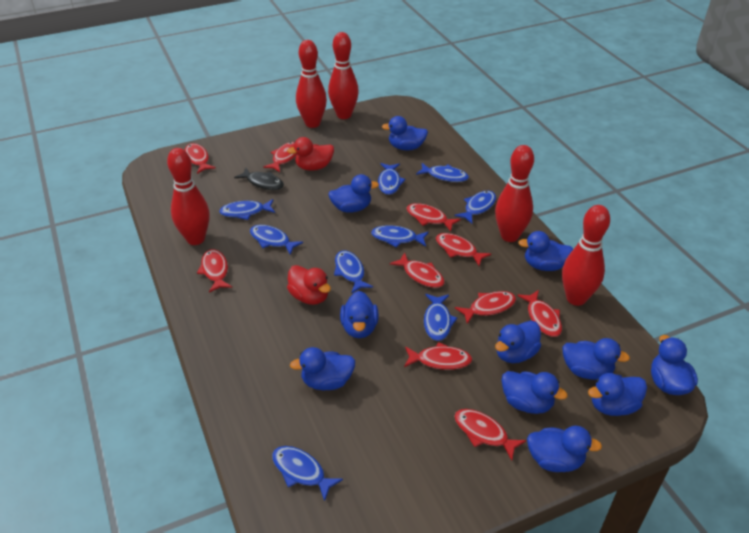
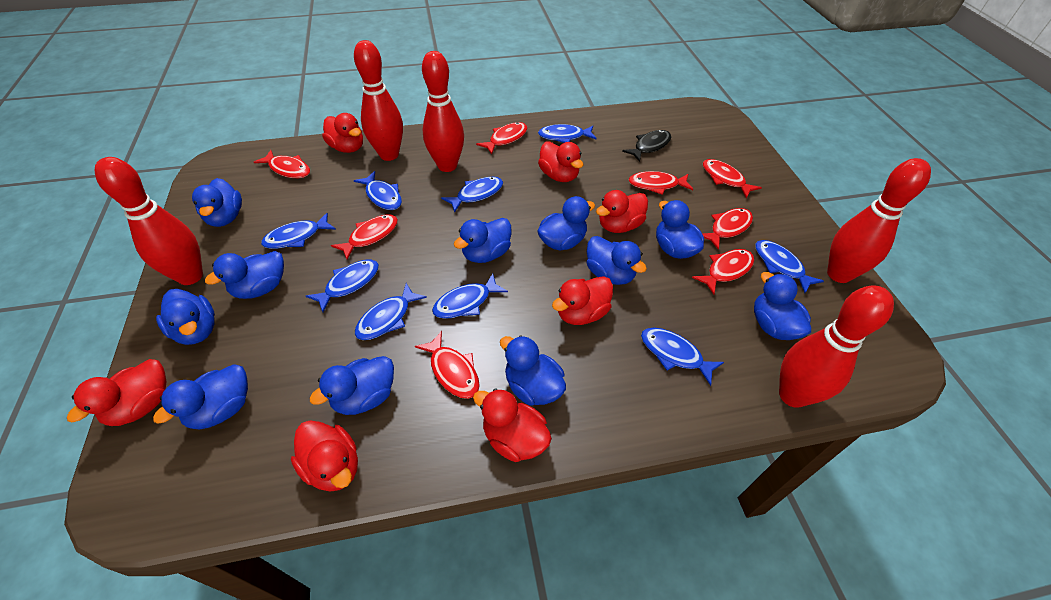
red duck: [287,137,334,171] [287,265,331,305] = 2 -> [67,359,167,426] [291,420,358,492] [322,113,363,153] [473,388,552,462] [538,142,583,182] [552,276,613,325] [596,190,648,233] = 7
red fish: [185,143,216,174] [197,249,232,293] [263,142,297,172] [390,252,445,288] [404,342,472,370] [406,203,461,231] [436,233,491,266] [455,291,516,324] [455,409,526,460] [517,290,562,337] = 10 -> [254,150,310,178] [331,215,398,260] [415,331,480,399] [476,122,527,154] [628,171,693,195] [692,249,754,295] [702,208,753,250] [703,159,762,198] = 8

